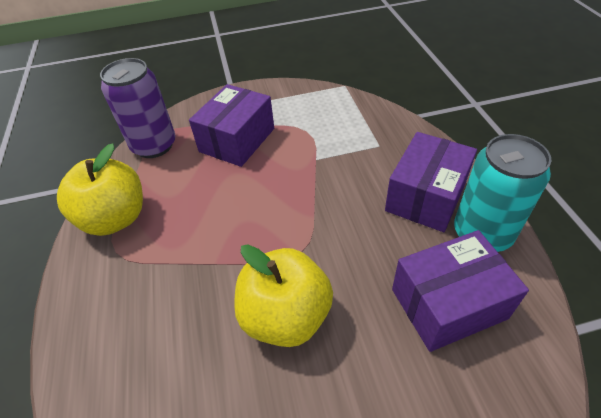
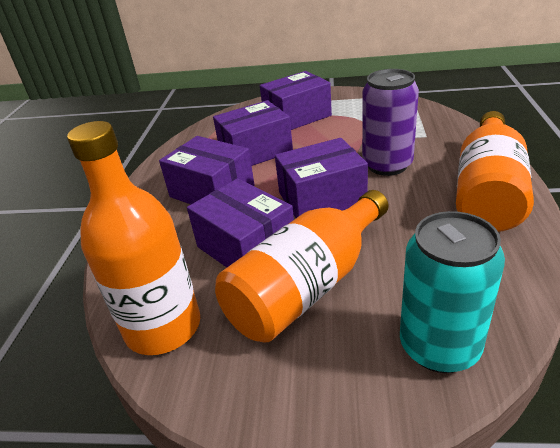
orange bottle: none = 0 -> [67,121,200,355] [215,190,389,342] [456,111,534,232] = 3
purple box: [189,84,274,167] [385,132,477,232] [392,230,529,352] = 3 -> [159,136,255,204] [187,178,294,267] [213,100,293,166] [260,71,332,130] [275,138,368,218] = 5
yellow apple: [57,143,143,236] [234,244,333,347] = 2 -> none = 0

